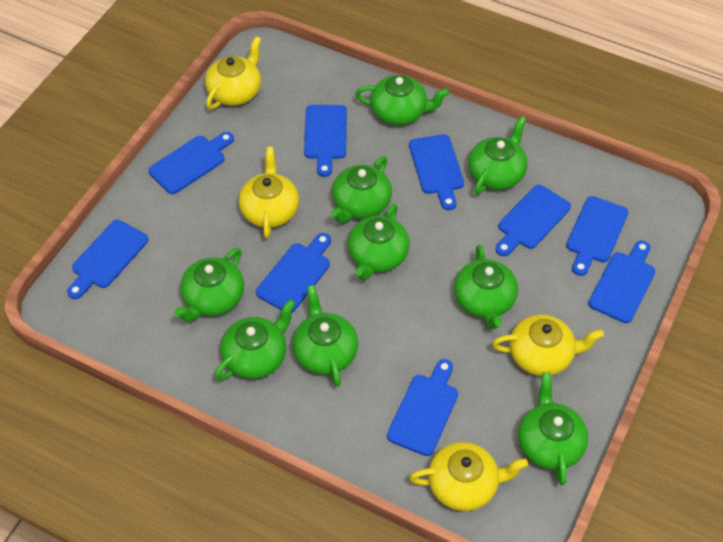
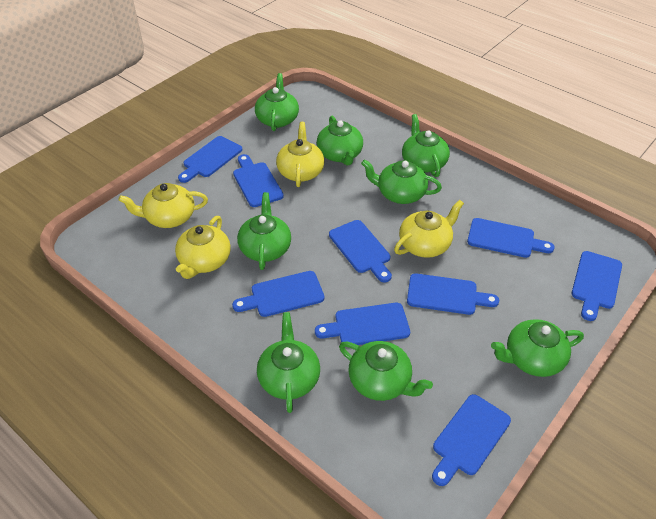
green teapot: [174,248,244,322] [214,299,295,381] [292,285,358,387] [331,156,392,223] [348,204,410,280] [355,75,449,125] [454,244,518,329] [468,116,528,195] [518,372,588,485] = 9 -> [237,192,291,270] [255,73,299,131] [257,312,320,413] [317,116,363,166] [339,341,433,401] [361,160,442,204] [402,114,450,177] [491,319,584,377] = 8

